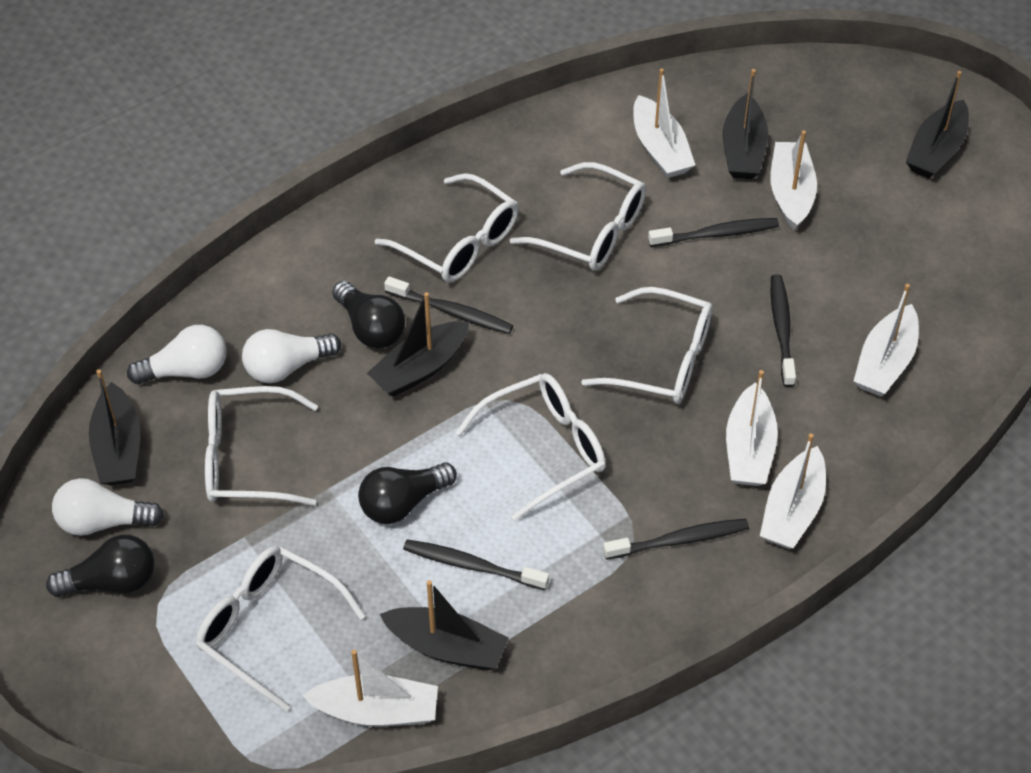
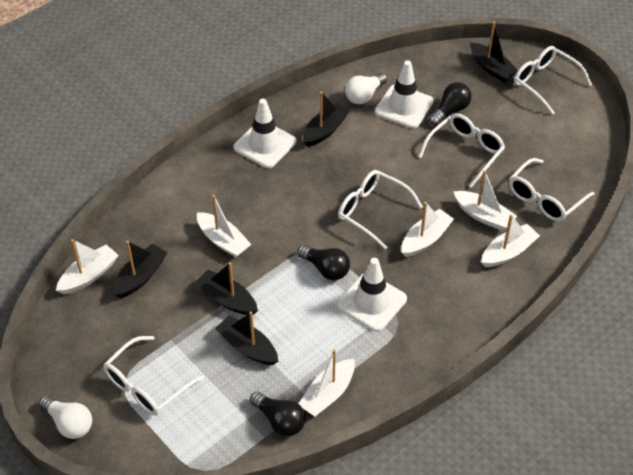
black toothbrush: [384,276,513,334] [403,539,549,590] [603,519,749,560] [648,218,779,247] [771,274,796,387] = 5 -> none = 0
white glasses: [196,546,365,711] [205,386,318,506] [375,173,519,282] [456,373,606,520] [510,162,646,271] [581,287,713,404] = 6 -> [103,336,204,415] [338,170,423,249] [418,113,505,188] [509,158,595,221] [514,46,592,115] = 5
white light bulb: [52,478,164,536] [127,325,227,384] [242,329,341,383] = 3 -> [39,395,92,439] [345,73,387,104] = 2
white traffic cone: none = 0 -> [233,99,296,168] [337,258,407,332] [375,60,434,128] = 3

